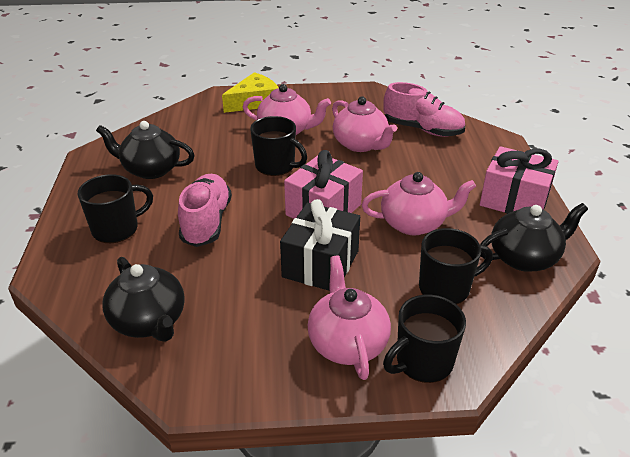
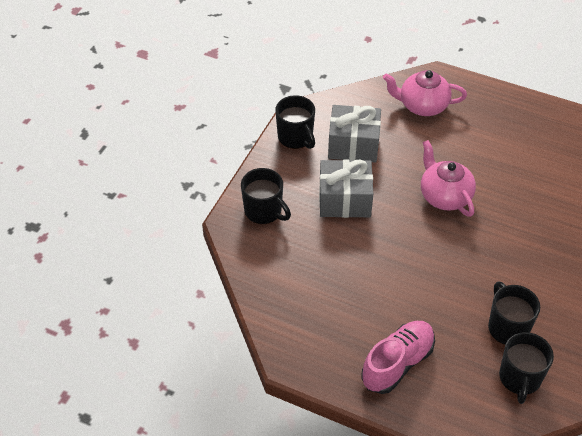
black gift: [280,199,360,291] = 1 -> none = 0
black teapot: [96,121,195,179] [102,257,185,342] [481,203,588,272] = 3 -> none = 0
grey gift: none = 0 -> [319,159,373,218] [328,105,381,163] = 2
pink gift: [284,150,363,219] [480,146,558,214] = 2 -> none = 0
pink shoe: [178,174,232,247] [383,82,465,137] = 2 -> [361,321,435,394] = 1
pink teapot: [243,84,331,135] [308,256,391,380] [332,97,397,152] [362,172,476,235] = 4 -> [383,70,467,116] [421,140,476,217] = 2
yellow cheese: [222,72,279,113] = 1 -> none = 0

